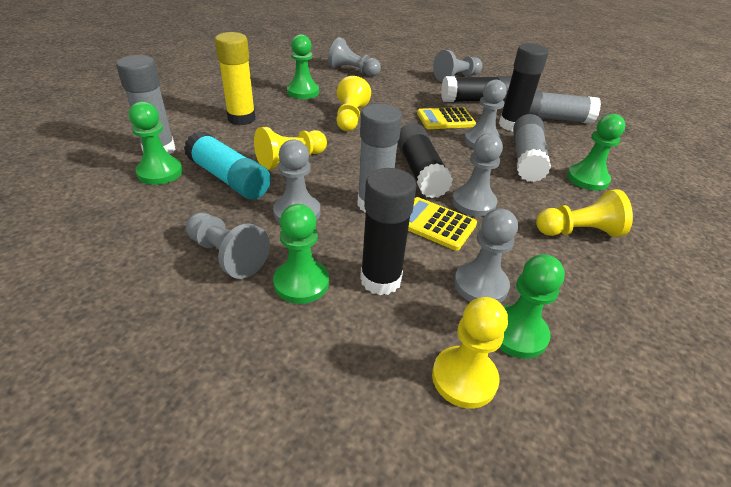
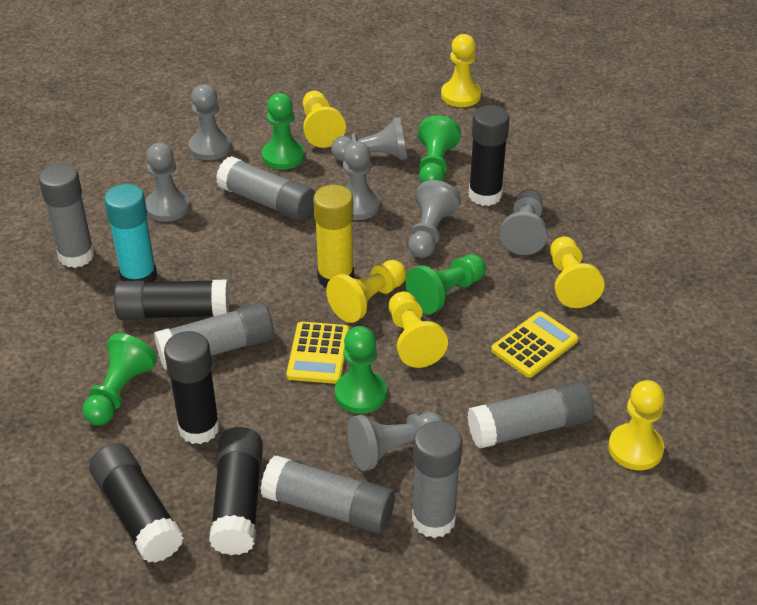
black glue stick: [360,168,417,295] [397,123,453,198] [441,76,512,102] [499,43,549,132] = 4 -> [89,443,184,563] [114,280,229,320] [164,331,220,444] [209,427,263,555] [469,105,510,206] = 5
grey glue stick: [116,55,176,154] [357,104,402,213] [513,114,551,182] [529,90,601,124] = 4 -> [39,163,94,268] [154,302,274,370] [216,156,315,221] [260,455,395,534] [412,421,462,538] [467,381,594,448] = 6
yellow pawn: [254,127,327,170] [337,76,371,131] [432,297,508,408] [536,189,633,237] = 4 -> [303,91,346,148] [326,260,406,323] [389,292,448,368] [441,34,481,107] [550,237,605,308] [608,380,665,470] = 6

